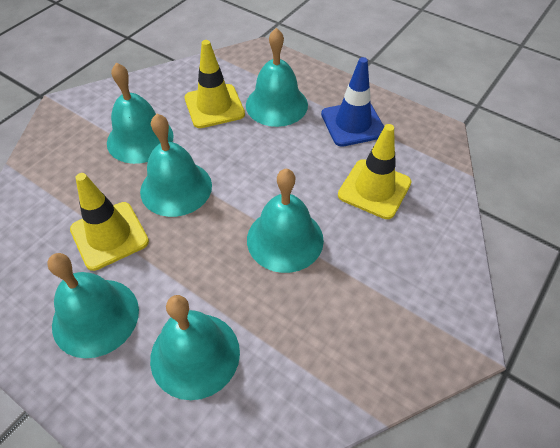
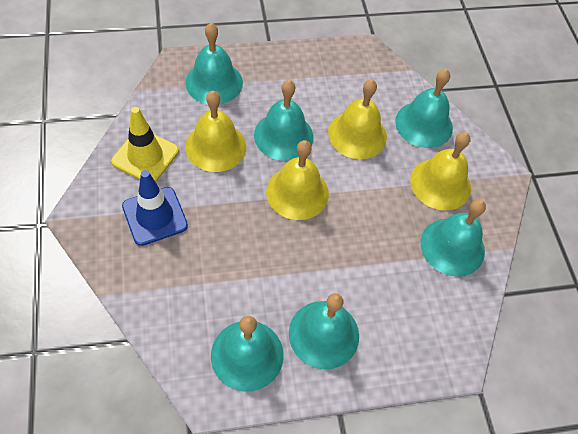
yellow bell: none = 0 -> [185,91,246,172] [266,140,329,220] [328,79,387,159] [410,132,471,210] = 4
yellow traffic cone: [70,173,149,271] [185,40,245,128] [338,124,411,219] = 3 -> [111,107,179,182] = 1

